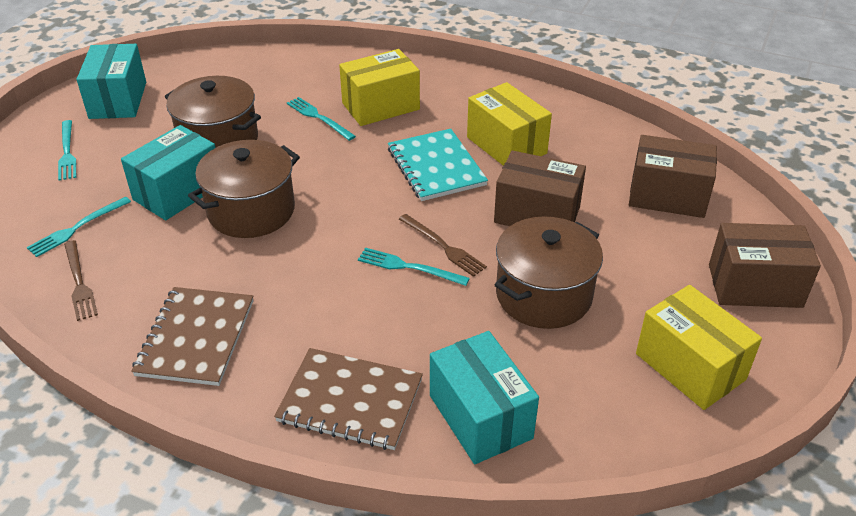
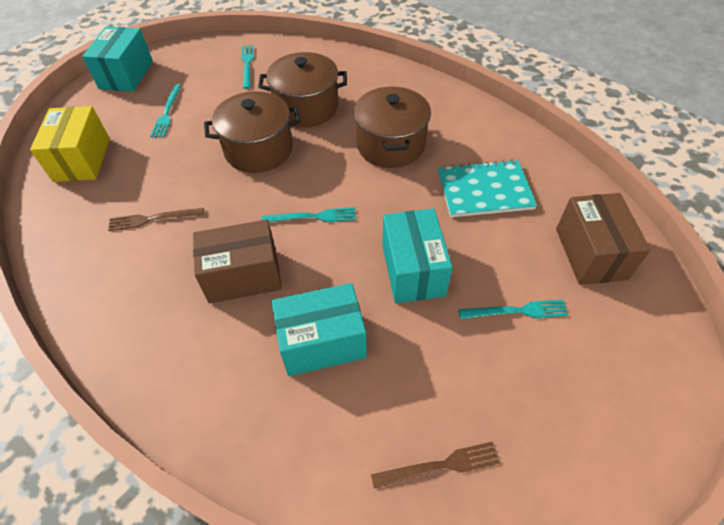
brown box: [494,151,586,226] [629,135,717,218] [709,223,821,308] = 3 -> [193,219,282,304] [556,193,651,285] = 2
brown notebook: [131,287,253,386] [274,348,423,450] = 2 -> none = 0
yellow box: [339,49,420,126] [467,82,552,166] [636,285,762,410] = 3 -> [30,106,110,182] = 1

